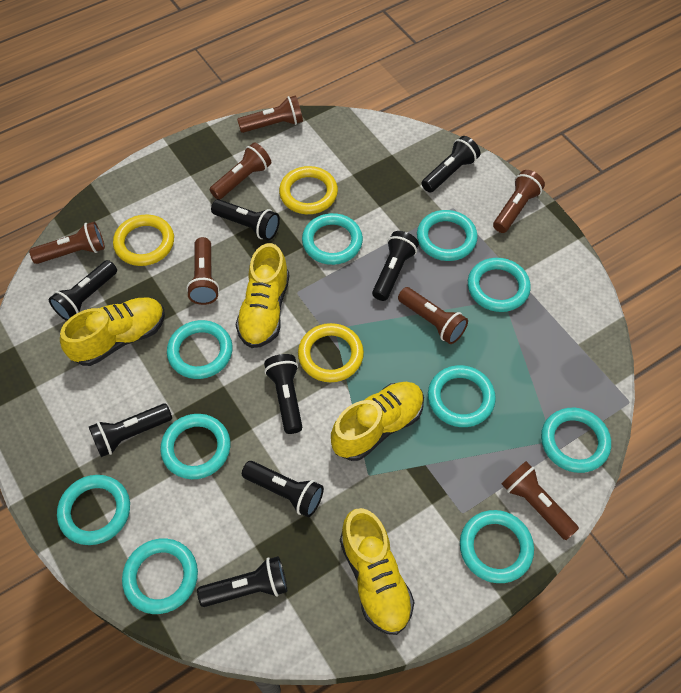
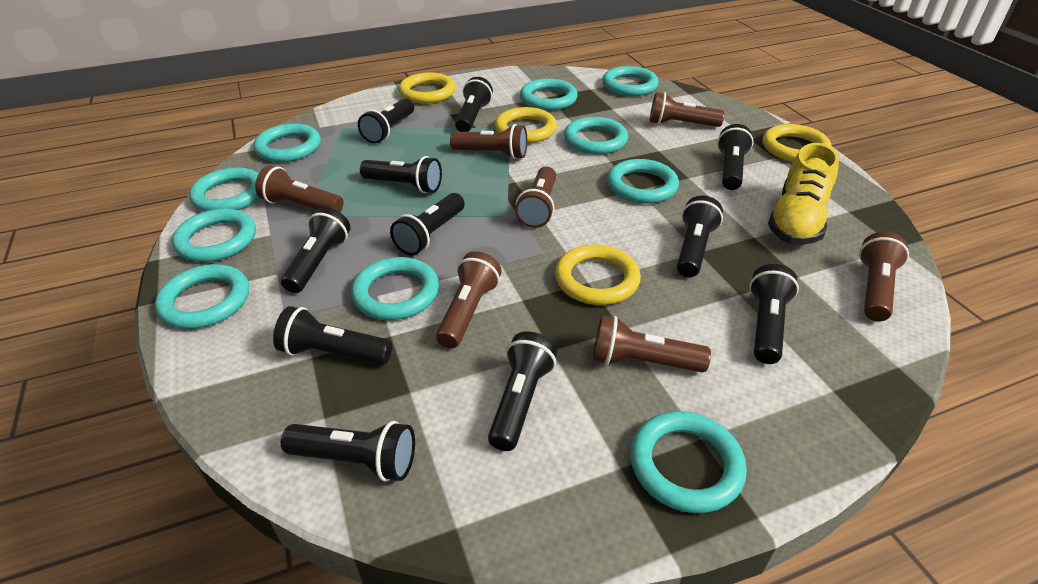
black flashlight: [49,260,117,321] [89,404,172,457] [197,556,287,607] [211,199,280,241] [242,461,324,517] [264,354,302,434] [372,231,419,301] [422,136,480,193] = 8 -> [273,306,392,365] [281,207,350,293] [281,421,415,481] [358,98,414,144] [360,156,442,193] [390,193,465,256] [455,77,493,132] [488,332,557,451] [677,196,723,277] [717,124,754,190] [749,264,799,364] = 11
yellow ring: [113,214,174,266] [279,166,338,214] [298,323,364,382] = 3 -> [399,72,456,103] [495,107,557,143] [555,245,641,305] [763,124,831,162] = 4
yellow shoe: [60,297,165,366] [235,243,289,348] [331,382,424,461] [340,508,415,635] = 4 -> [768,143,839,245] = 1

